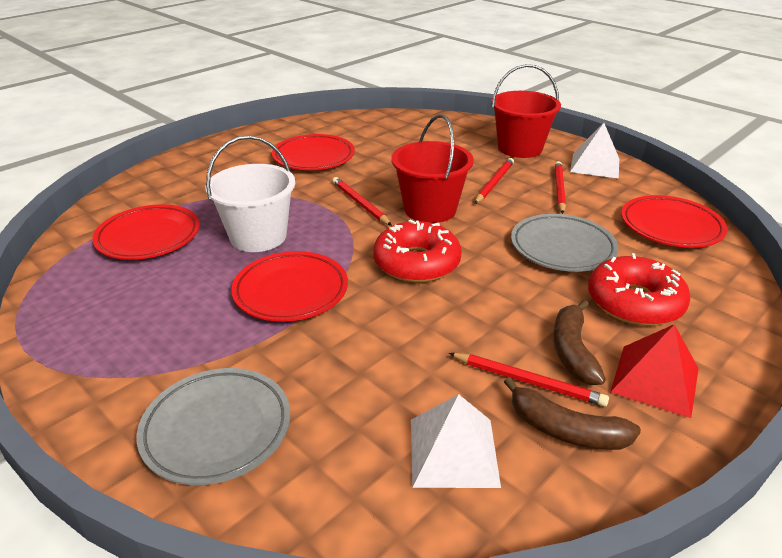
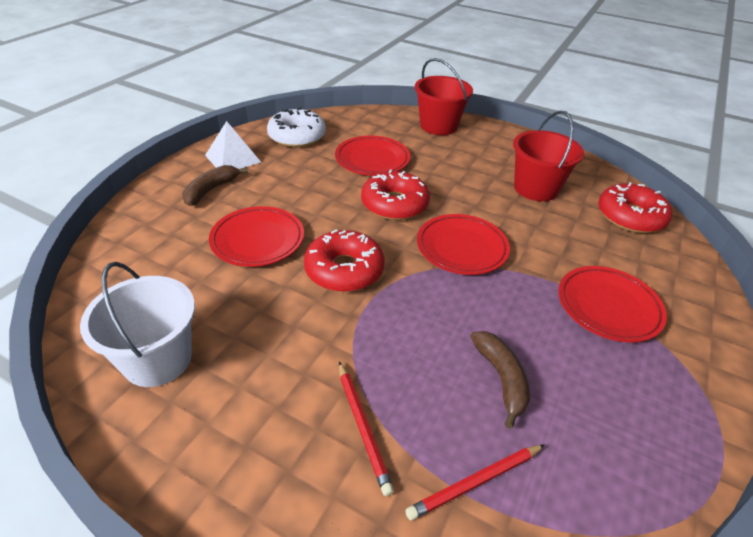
grey plate: [137,368,290,485] [511,214,619,272] = 2 -> none = 0
red donut: [373,220,462,283] [588,253,691,326] = 2 -> [304,229,385,292] [361,169,430,220] [598,182,672,233] = 3
red pencil: [332,177,392,226] [449,353,609,406] [475,158,514,204] [555,161,566,214] = 4 -> [339,361,394,496] [405,444,545,521] = 2
red pyramid: [610,324,699,418] = 1 -> none = 0
white donut: none = 0 -> [267,107,326,147] = 1
white pyramid: [411,394,501,488] [570,123,619,179] = 2 -> [205,121,261,169] = 1

